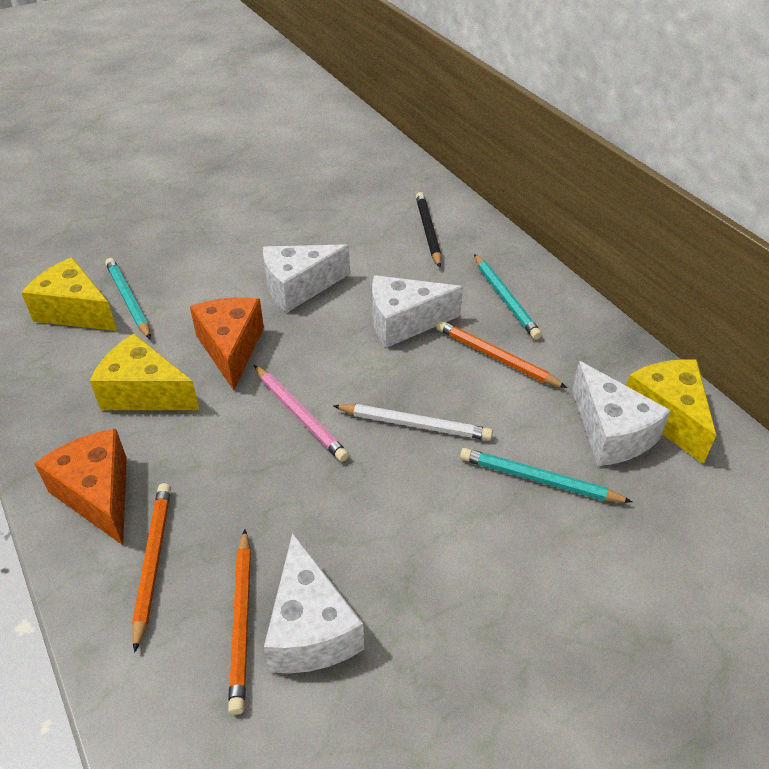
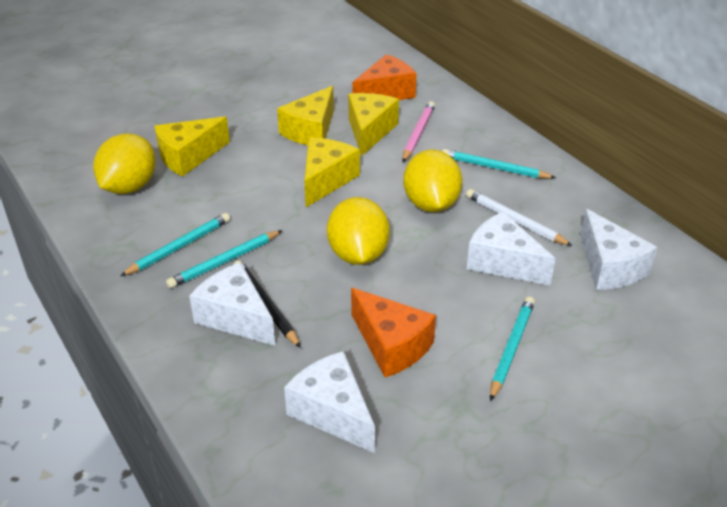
orange pencil: [132,483,171,653] [228,529,251,715] [436,320,567,388] = 3 -> none = 0
turquoise pencil: [105,258,151,339] [460,448,632,503] [474,254,542,340] = 3 -> [120,213,230,276] [166,230,282,288] [442,149,556,179] [490,297,535,401] = 4
yellow cheese: [21,257,117,331] [90,334,200,410] [626,359,716,464] = 3 -> [154,117,230,176] [277,86,334,145] [304,137,360,207] [348,93,399,156] = 4
yellow lemon: none = 0 -> [93,133,156,194] [327,197,390,265] [403,150,462,212] = 3

